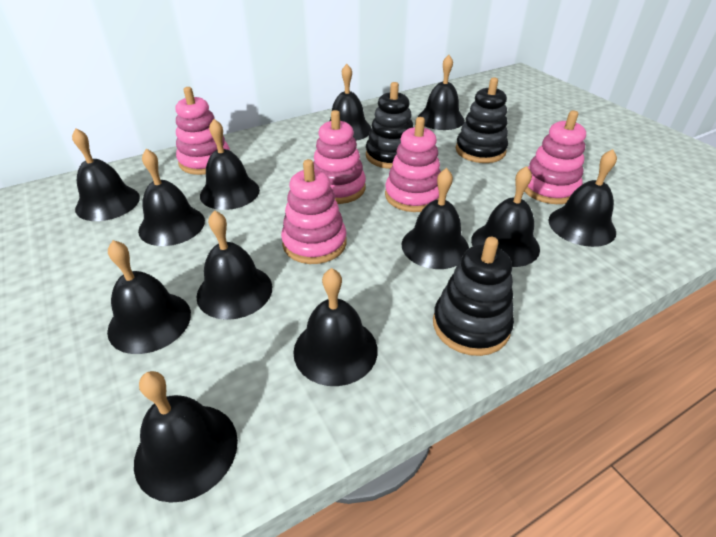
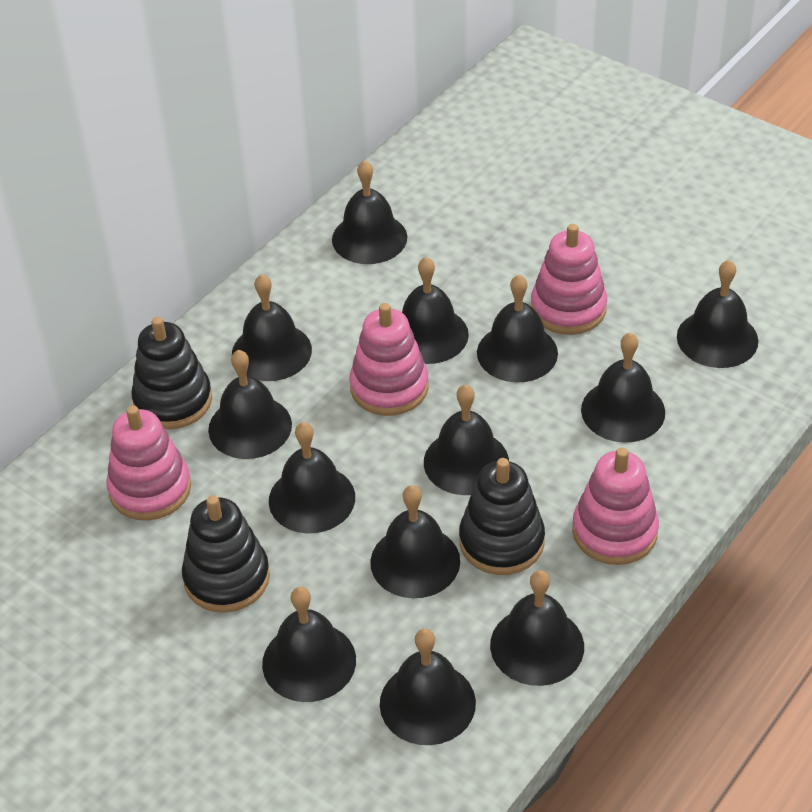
black bell: [72,128,140,221] [107,240,191,354] [134,371,238,503] [138,149,205,246] [196,210,272,320] [200,119,260,210] [293,268,378,386] [330,64,372,141] [402,168,469,269] [418,55,465,130] [471,166,540,267] [548,149,617,247] = 12 -> [208,350,292,459] [232,274,312,381] [262,587,356,702] [269,422,355,533] [332,160,407,264] [370,485,460,598] [380,629,476,745] [402,257,469,364] [424,384,509,495] [477,275,558,382] [490,570,584,686] [581,333,665,443] [677,260,758,368] = 13
pink stacking toy: [175,87,230,175] [281,159,347,264] [313,110,366,204] [385,117,441,212] [524,111,586,204] = 5 -> [106,406,191,520] [350,303,429,416] [531,224,607,335] [572,448,659,565] = 4

